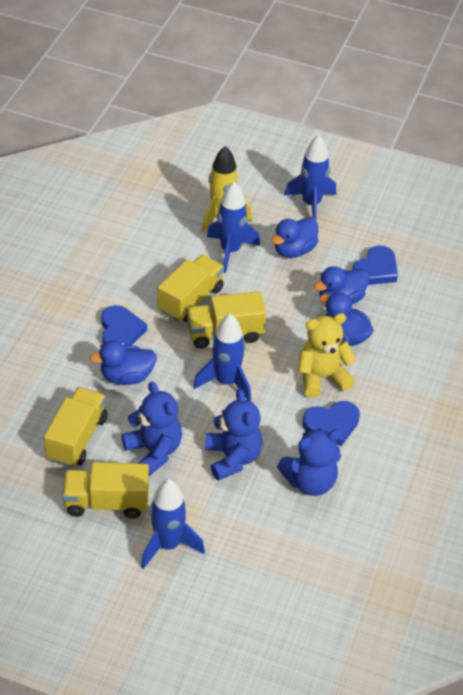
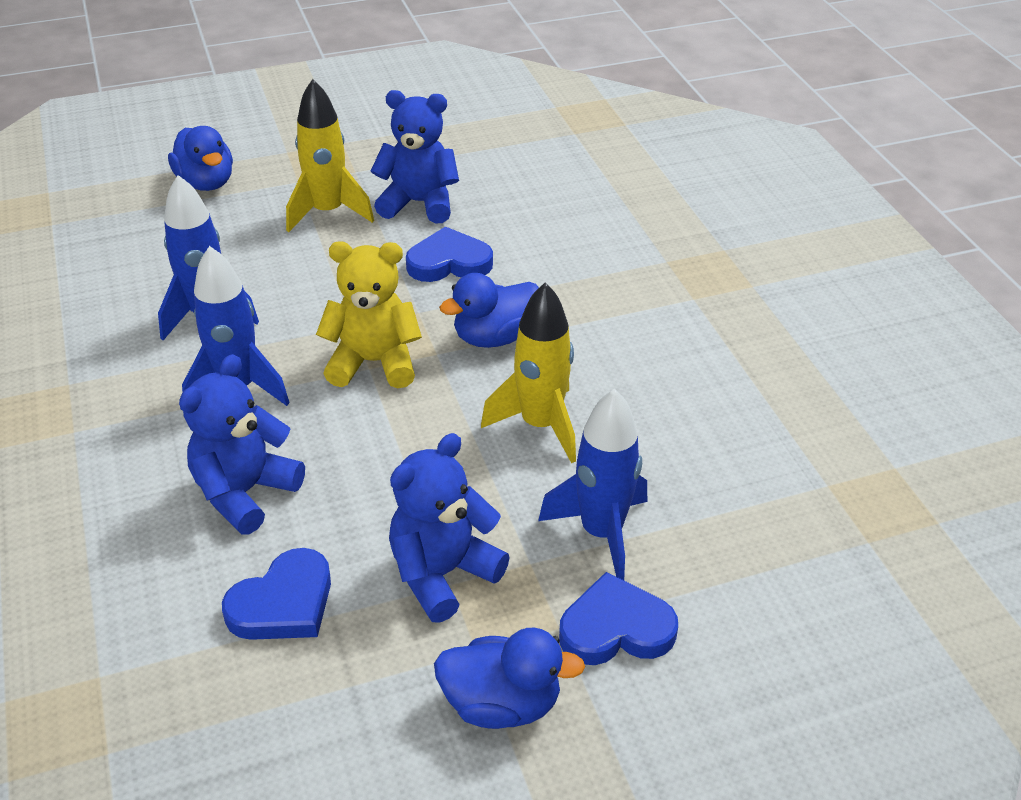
blue duck: [89,340,157,385] [272,217,318,258] [314,266,369,304] [320,292,374,346] = 4 -> [168,126,233,191] [434,628,585,729] [439,273,539,348] = 3
blue rocket: [141,479,205,569] [193,314,251,401] [207,181,260,273] [284,135,336,220] = 4 -> [158,175,259,340] [182,246,290,406] [538,389,647,580] = 3
yellow rocket: [202,146,252,232] = 1 -> [286,79,374,232] [481,283,576,463] = 2
yellow truck: [44,387,107,468] [62,462,149,519] [158,255,224,322] [186,291,266,348] = 4 -> none = 0

